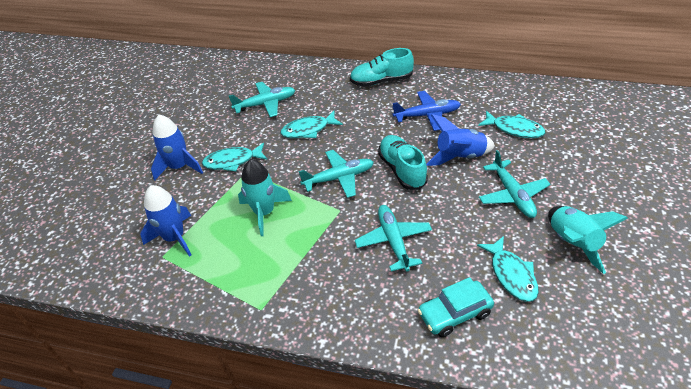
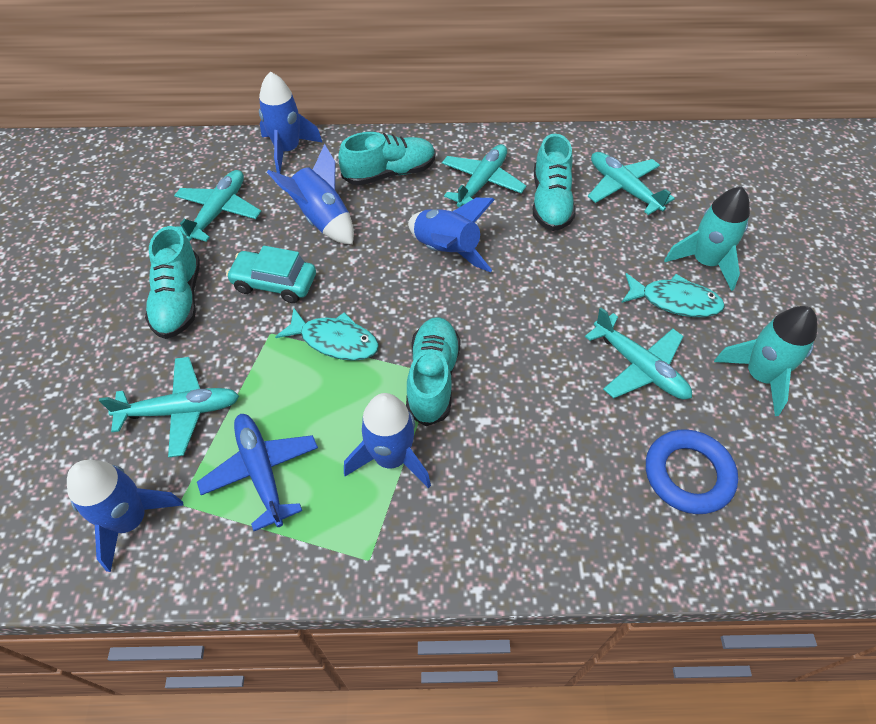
blue ring: none = 0 -> [646,429,738,514] = 1
blue rocket: [140,185,191,257] [151,115,203,181] [426,114,495,166] = 3 -> [67,460,184,572] [259,72,323,174] [267,144,354,245] [344,393,431,488] [408,198,495,272] = 5
turquoise fish: [202,143,267,172] [281,111,343,138] [477,236,539,302] [478,111,545,138] = 4 -> [275,307,379,361] [621,273,725,317] = 2
turquoise plane: [229,82,295,117] [298,150,374,198] [355,205,432,271] [479,150,550,218] = 4 -> [99,357,239,457] [174,170,262,242] [442,144,526,207] [585,308,692,400] [588,152,675,215] = 5
turquoise shoe: [350,48,414,87] [378,135,428,190] = 2 -> [145,226,200,339] [338,132,435,186] [406,317,461,426] [533,134,576,231] = 4

